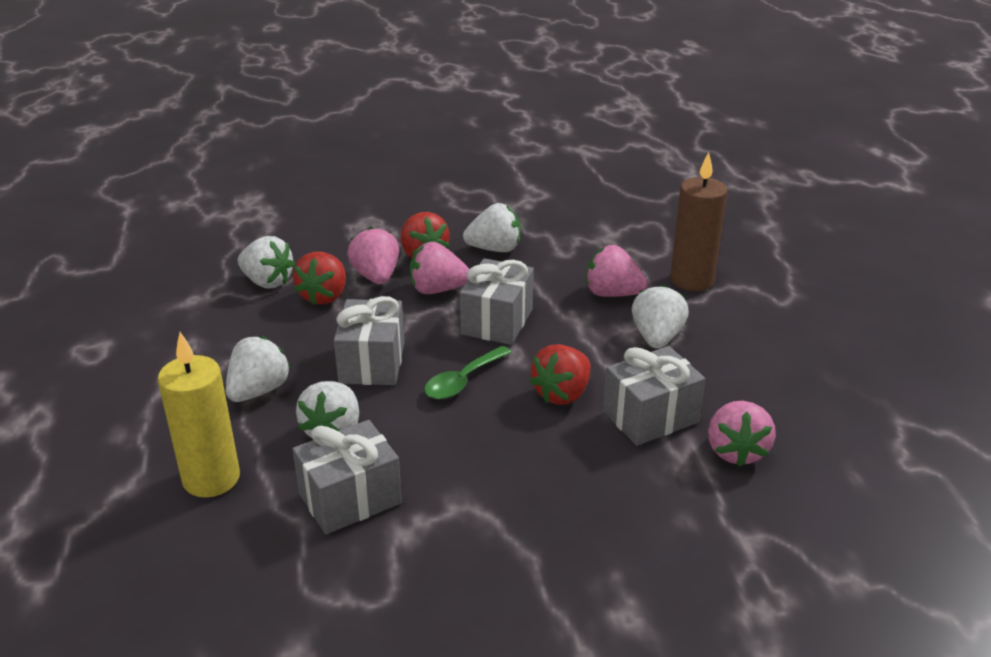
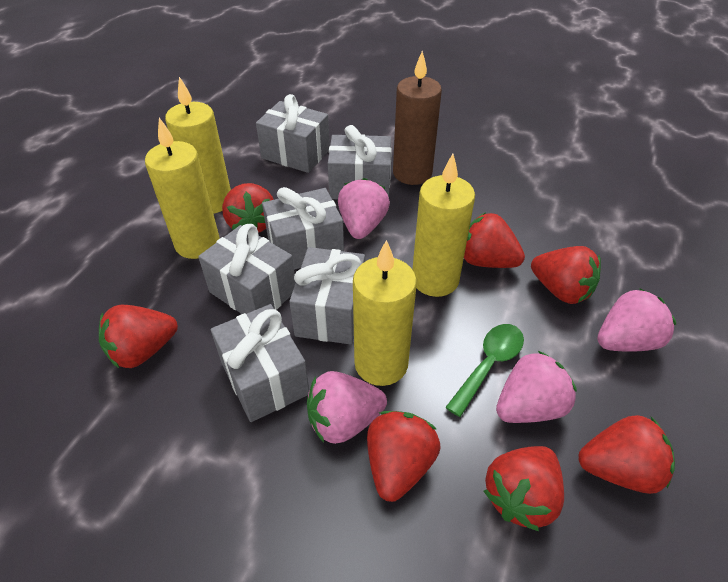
grey gift: [292,420,402,534] [334,296,405,385] [460,258,534,345] [603,346,705,446] = 4 -> [198,224,296,314] [211,304,309,422] [256,94,330,173] [262,187,344,270] [289,247,365,345] [328,125,392,199] = 6
red strawberry: [293,252,346,305] [401,212,450,258] [529,344,591,405] = 3 -> [99,305,178,368] [222,183,274,233] [367,411,441,502] [464,212,525,268] [484,446,564,531] [531,246,601,304] [578,415,675,494] = 7
white strawberry: [226,336,291,402] [238,236,295,288] [296,381,359,438] [463,203,521,252] [632,285,689,348] = 5 -> none = 0
yellow candle: [158,332,240,498] = 1 -> [145,118,220,259] [165,77,231,214] [353,240,417,386] [412,154,475,297] = 4

